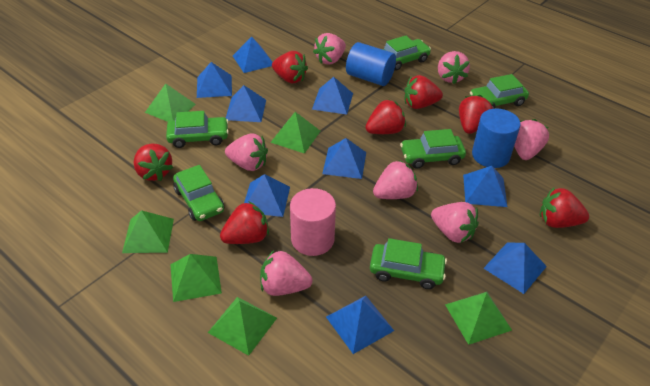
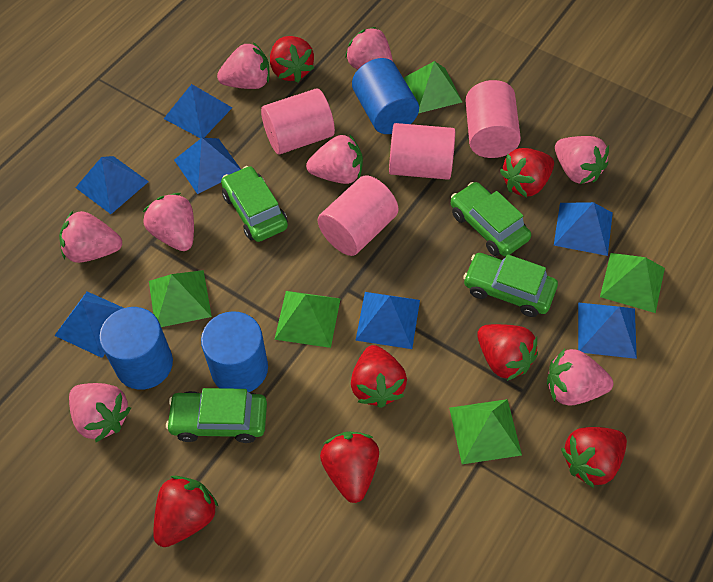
blue cylinder: [346,42,396,86] [472,109,521,168] = 2 -> [99,307,173,390] [201,311,268,392] [352,58,419,134] = 3
blue pyramid: [197,62,232,98] [226,85,266,122] [233,37,273,73] [244,174,290,217] [312,77,353,115] [322,138,366,179] [326,296,394,354] [463,166,507,207] [483,243,547,294] = 9 -> [54,291,123,358] [75,156,149,214] [164,84,232,138] [174,138,241,194] [355,292,420,349] [554,202,613,256] [578,303,637,359] = 7
green car: [166,111,229,148] [173,165,224,221] [370,238,447,289] [383,36,431,71] [400,129,466,168] [470,74,529,109] = 6 -> [166,388,267,443] [221,166,288,242] [451,182,531,257] [463,253,558,317] = 4
green pyramid: [122,210,174,253] [145,84,196,122] [170,254,222,302] [208,297,277,356] [270,112,320,154] [445,292,512,345] = 6 -> [149,270,212,327] [274,291,340,348] [404,61,462,113] [449,399,522,464] [600,253,665,313] = 5
pink cylinder: [290,188,336,256] = 1 -> [261,88,335,155] [318,175,399,256] [389,123,455,180] [465,80,521,158] = 4
pink strawberry: [225,133,268,171] [260,250,313,296] [313,33,346,65] [373,160,418,199] [431,202,479,243] [438,51,470,84] [514,119,549,160] = 7 -> [59,211,122,263] [69,383,131,443] [143,193,194,251] [217,42,270,89] [306,134,363,184] [345,27,393,70] [547,349,613,406] [555,136,609,184] = 8

